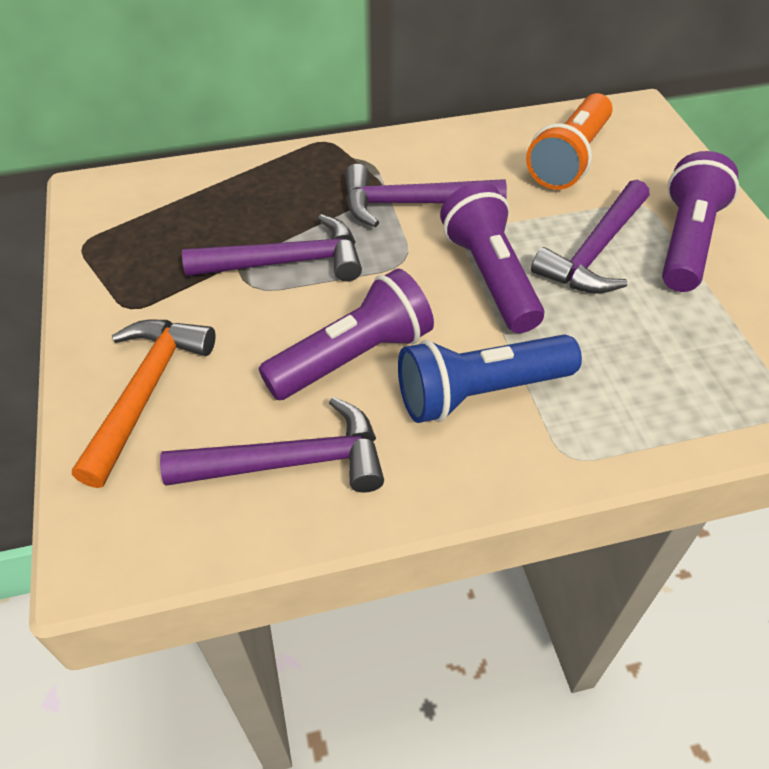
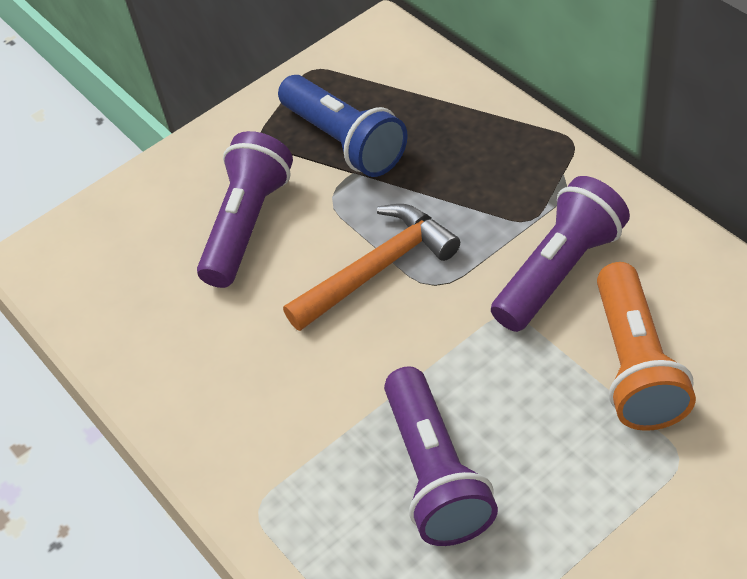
purple hammer: [160,397,384,493] [182,214,362,281] [345,164,507,227] [531,180,649,294] = 4 -> none = 0

